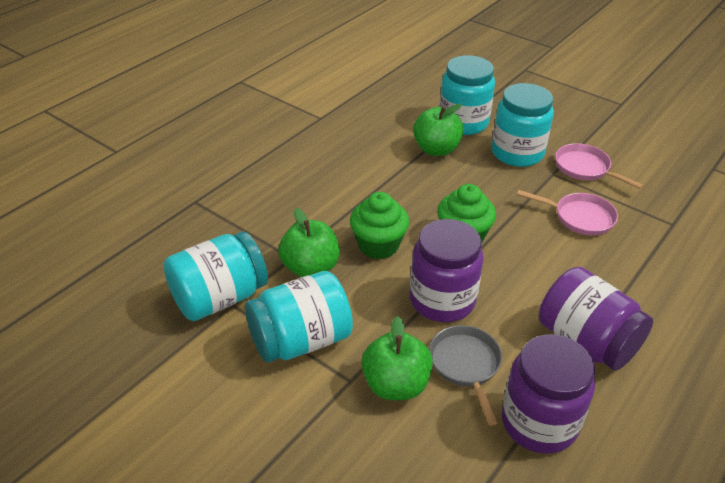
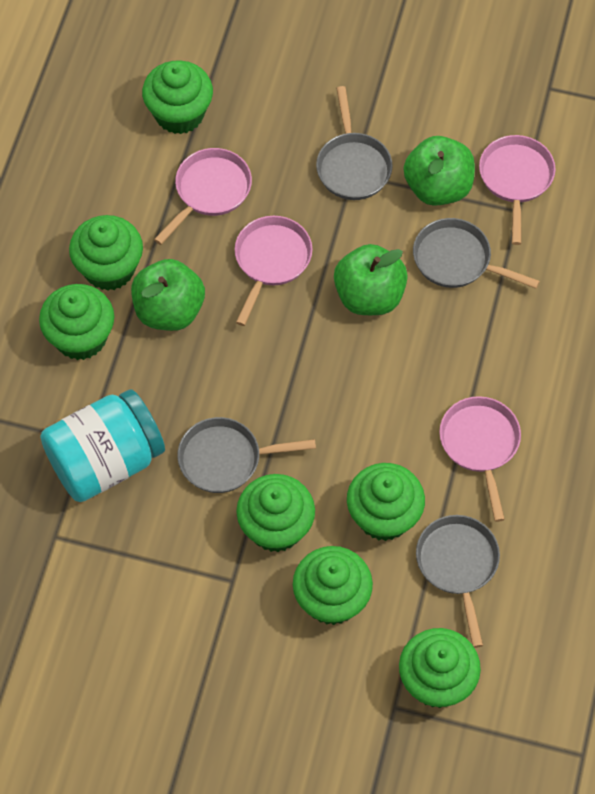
green cupcake: [350,192,409,259] [437,184,496,243] = 2 -> [39,284,114,360] [69,215,143,291] [142,60,213,134] [236,474,315,552] [293,546,373,625] [347,463,425,541] [399,628,481,708] = 7
grey pan: [429,325,502,426] = 1 -> [177,417,316,493] [316,86,393,200] [413,218,540,289] [416,515,500,648] = 4
pink pan: [517,190,618,236] [555,143,644,189] = 2 -> [154,148,252,245] [235,216,313,326] [439,396,521,522] [479,135,556,245] = 4
purple jar: [410,219,483,322] [502,334,595,454] [539,267,653,371] = 3 -> none = 0
turquoise jar: [164,231,268,321] [245,271,353,363] [439,55,495,135] [492,83,554,167] = 4 -> [41,389,165,502] = 1

